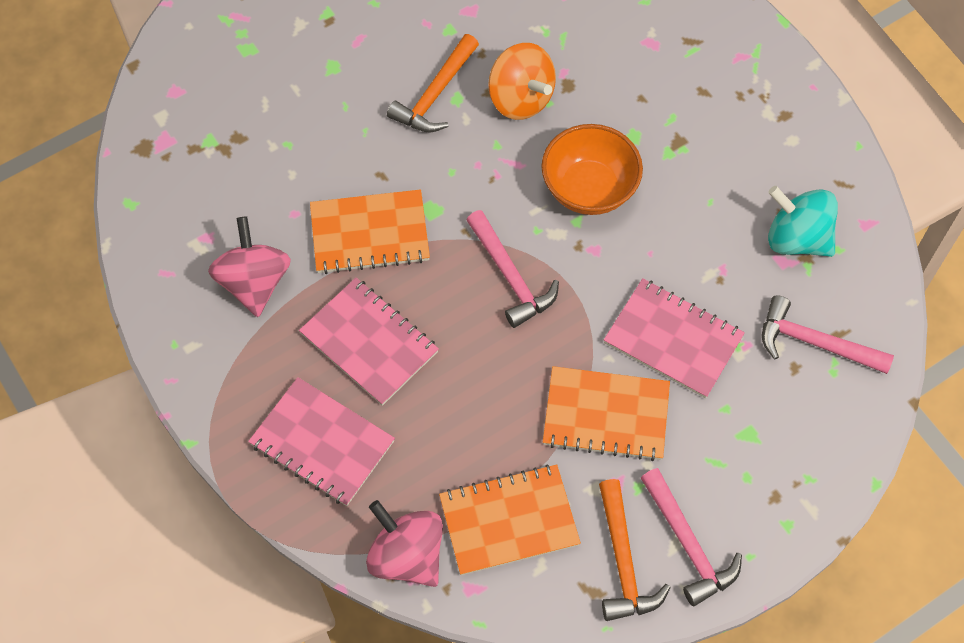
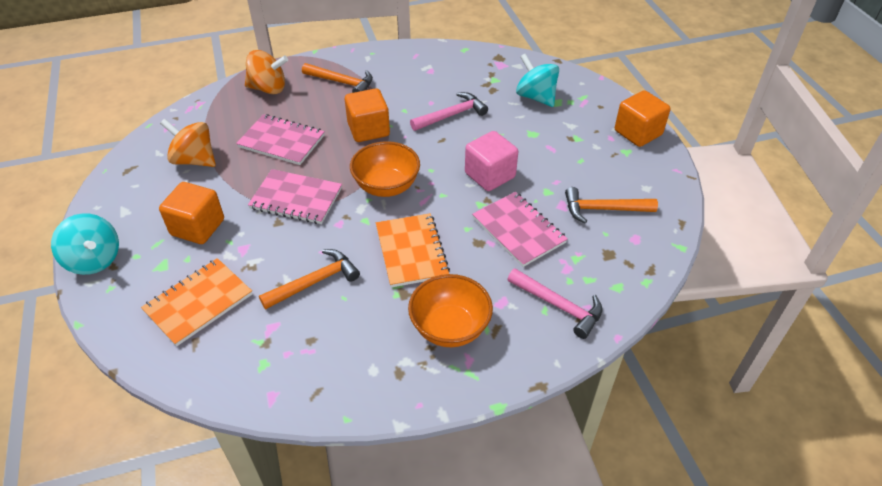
orange bowl: [541,124,643,215] = 1 -> [350,141,420,197] [408,274,493,347] = 2
orange cube: none = 0 -> [159,182,224,244] [345,88,390,142] [615,90,670,147] = 3
orange hammer: [387,34,479,132] [599,479,671,621] = 2 -> [259,249,360,309] [302,63,373,93] [565,187,658,223] = 3
orange notebook: [310,189,430,274] [439,464,581,575] [543,366,670,461] = 3 -> [141,258,252,346] [376,213,450,287] = 2
orange spinning top: [488,43,556,120] = 1 -> [160,119,216,167] [245,50,288,94] = 2
pink cube: none = 0 -> [465,131,518,191] = 1
pink hammer: [466,210,559,328] [641,468,742,607] [762,296,894,374] = 3 -> [410,92,488,131] [507,268,603,339] = 2
pink spinning top: [208,216,291,317] [366,500,443,587] = 2 -> none = 0
turquoise spinning top: [768,186,838,257] = 1 -> [51,213,119,275] [516,53,559,107] = 2

